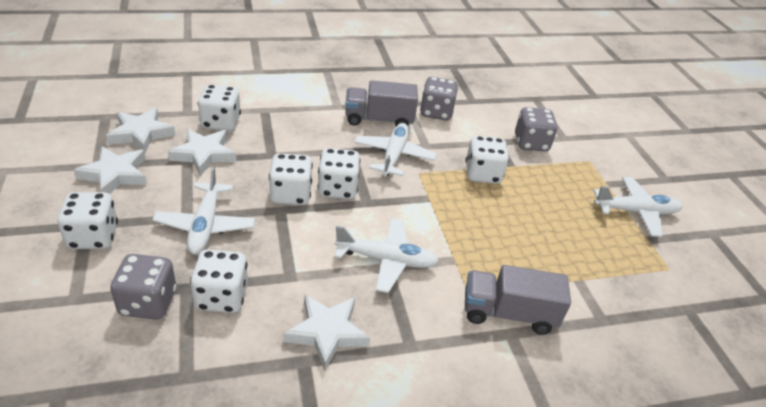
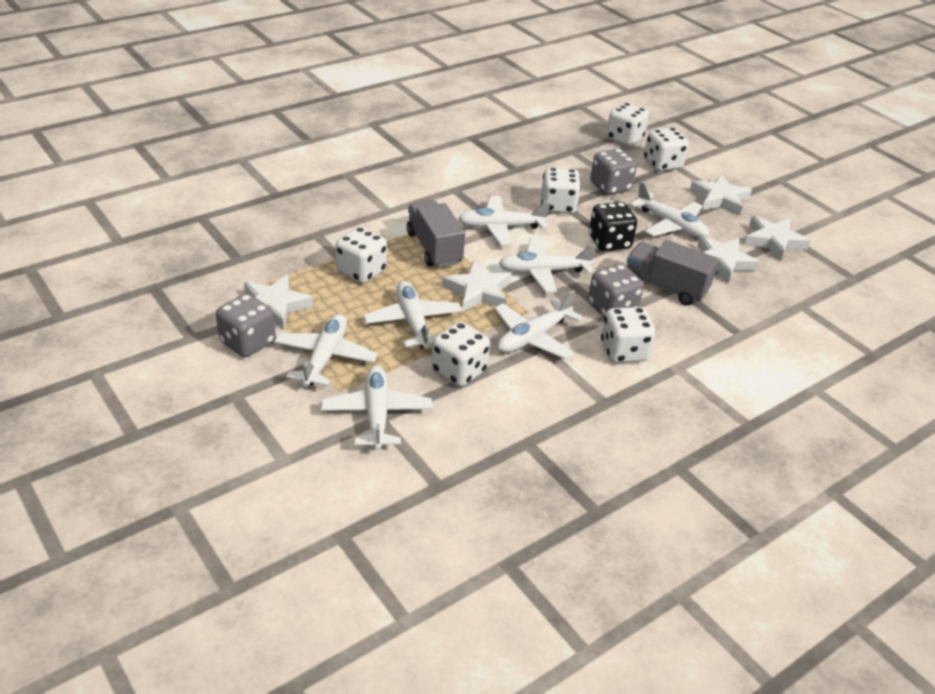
black dice: none = 0 -> [589,202,637,251] = 1
white plane: [152,166,255,255] [334,218,439,293] [354,123,437,176] [593,177,683,237] = 4 -> [274,314,378,387] [321,365,432,450] [363,281,462,349] [458,196,550,245] [494,290,583,359] [499,237,596,293] [630,181,709,238] = 7
white star: [74,146,147,194] [106,108,176,153] [168,129,236,176] [283,295,370,371] = 4 -> [244,275,313,330] [442,261,511,312] [690,174,752,215] [697,236,760,283] [744,216,811,261] = 5

